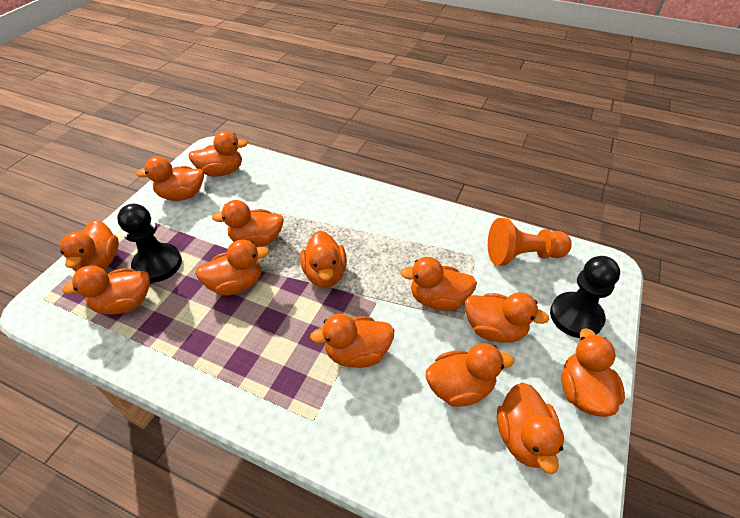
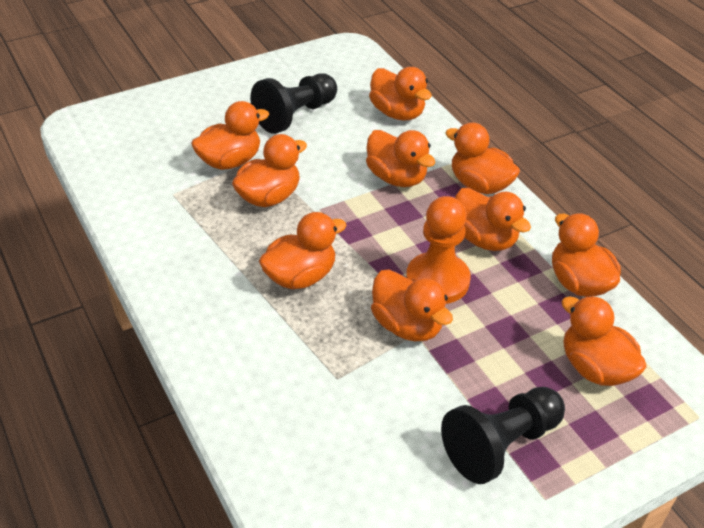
orange duck: [60,220,119,272] [62,265,150,315] [136,156,204,201] [188,131,248,177] [195,240,269,295] [212,200,284,247] [300,231,347,288] [310,314,394,368] [400,257,477,311] [426,343,514,407] [465,292,549,343] [497,383,564,474] [562,328,625,417] = 13 -> [191,101,269,170] [232,134,307,207] [259,212,347,289] [366,130,435,187] [369,67,432,120] [371,270,453,341] [445,123,520,194] [455,188,531,251] [552,213,621,297] [561,296,647,386] = 10

